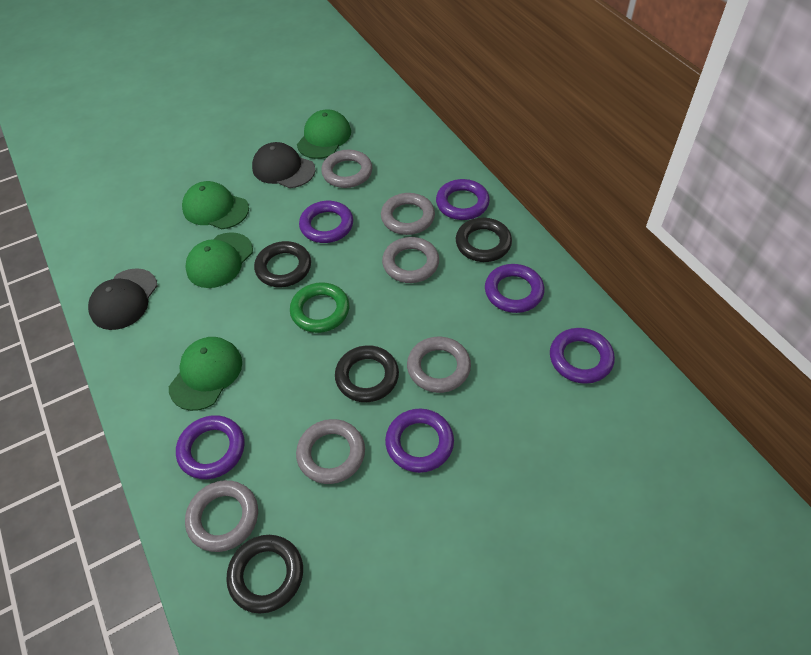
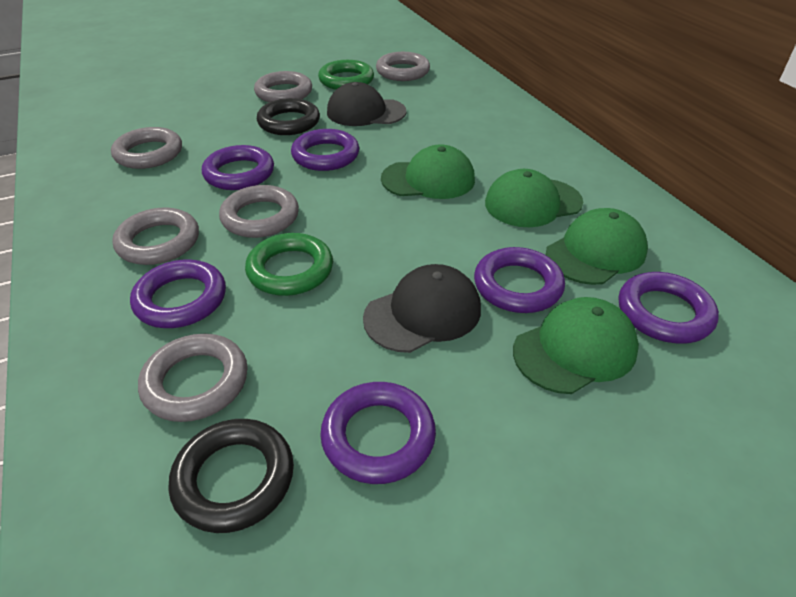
black ring: [226,535,303,613] [254,241,311,287] [335,345,399,402] [456,218,512,262] = 4 -> [168,419,294,533] [257,98,320,135] = 2
green ring: [290,282,349,333] = 1 -> [245,233,333,296] [318,60,374,90] = 2

